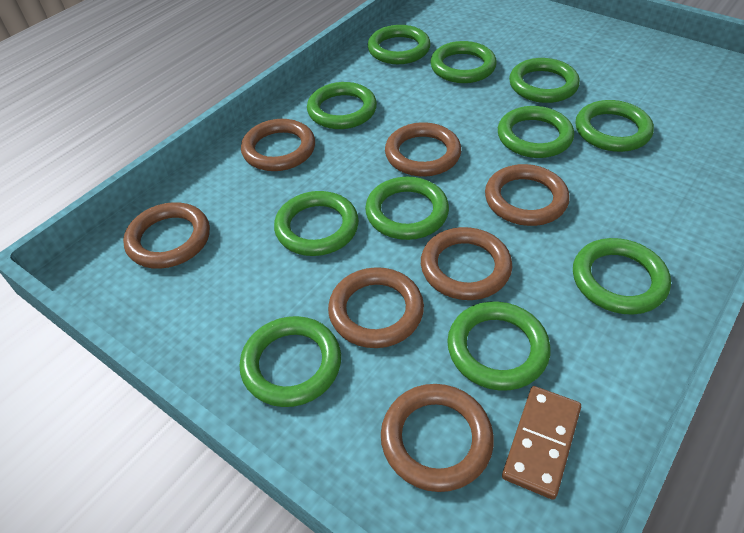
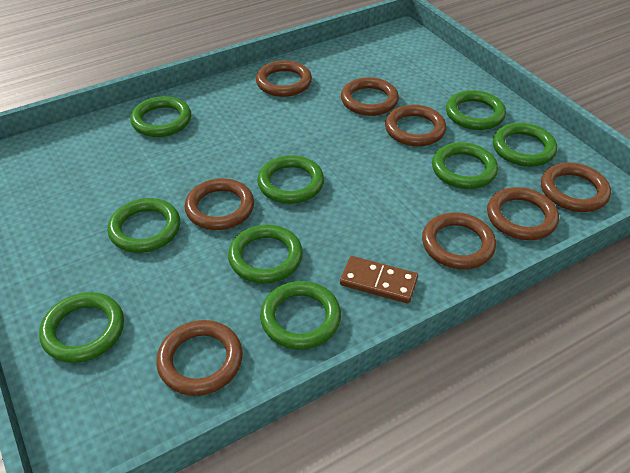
brown ring: [123,202,210,269] [241,119,315,171] [328,267,424,348] [381,384,494,492] [385,122,461,177] [421,227,512,300] [485,164,570,226] = 7 -> [156,320,243,396] [184,178,254,230] [256,60,312,97] [341,77,399,116] [385,105,446,146] [422,212,496,269] [487,187,559,240] [541,163,611,212] = 8
green ring: [239,316,341,407] [274,191,359,256] [307,82,377,129] [365,177,449,240] [368,25,431,64] [430,41,497,83] [447,301,551,391] [498,106,574,158] [509,58,580,103] [573,238,671,314] [576,100,654,152] = 11 -> [39,292,124,363] [107,198,180,253] [130,96,191,137] [228,225,303,284] [257,155,324,204] [260,281,341,349] [432,142,498,189] [446,90,506,130] [493,123,557,167] = 9

